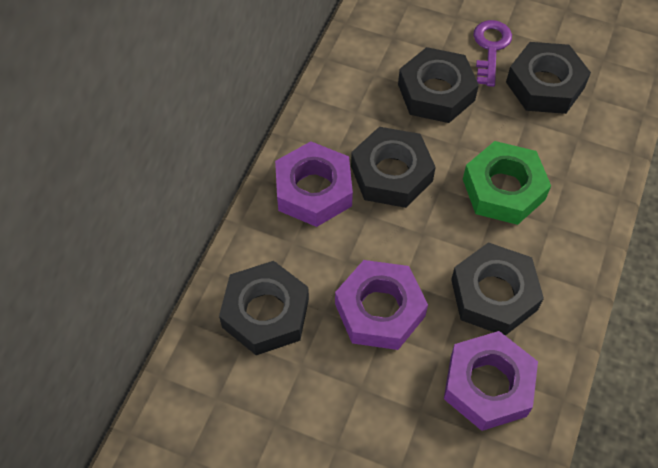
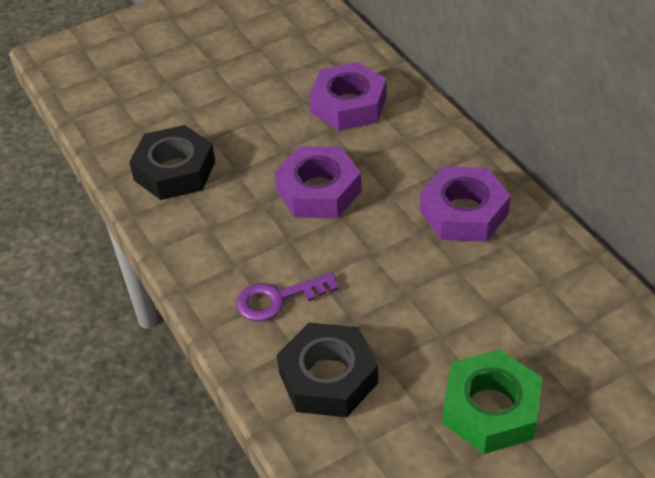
black nut: [219,261,309,355] [351,127,436,208] [398,47,479,123] [451,242,544,336] [506,42,591,114] = 5 -> [129,125,215,200] [277,323,378,417] = 2

